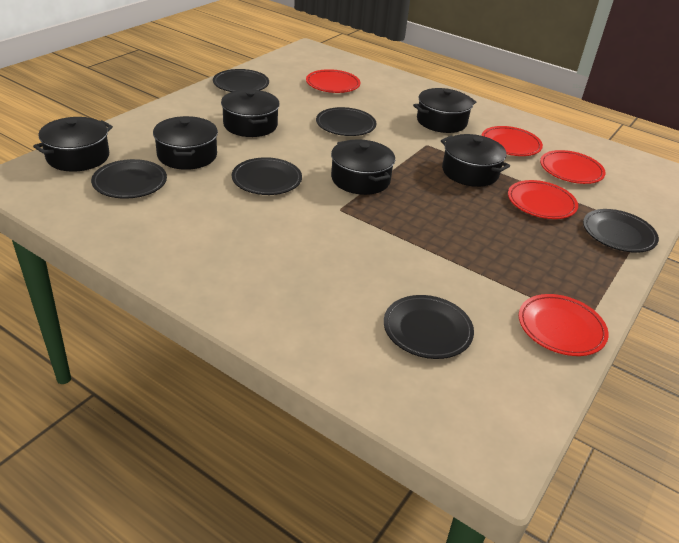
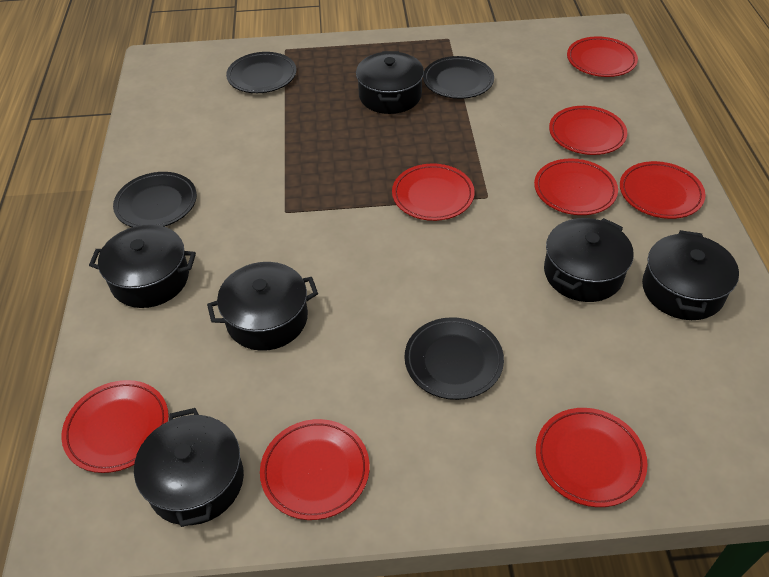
black plate: [91,159,167,199] [213,69,269,92] [232,157,302,195] [316,107,376,136] [384,295,474,359] [583,209,659,253] = 6 -> [113,172,197,227] [226,52,296,93] [404,317,504,400] [423,56,494,99] = 4
red plate: [306,69,360,93] [481,126,543,156] [508,180,578,219] [518,294,609,356] [540,150,606,184] = 5 -> [61,380,169,473] [260,419,370,520] [392,163,474,221] [534,158,618,215] [536,408,648,507] [549,106,627,155] [567,36,638,77] [620,161,705,219] = 8

